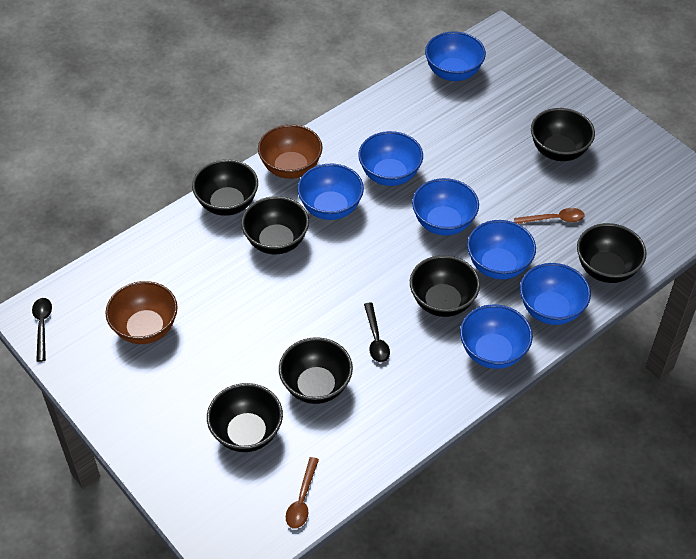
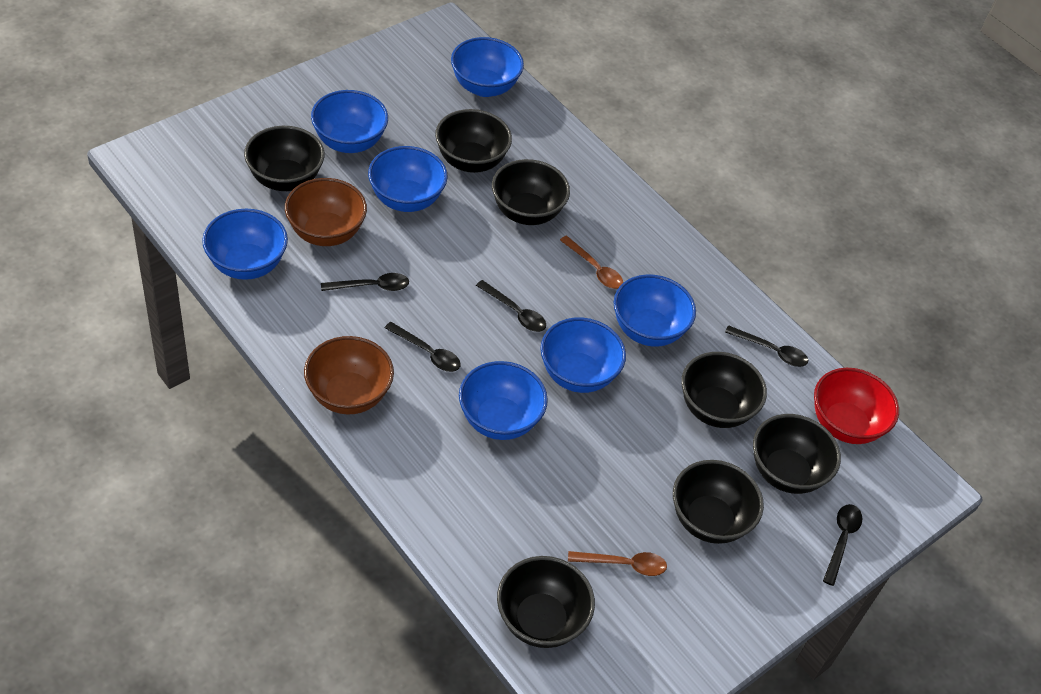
black spoon: [32,298,52,362] [364,303,390,362] = 2 -> [321,273,409,291] [385,322,461,372] [476,280,546,332] [725,325,808,367] [823,504,862,586] = 5
red bowl: none = 0 -> [814,368,899,444] = 1

